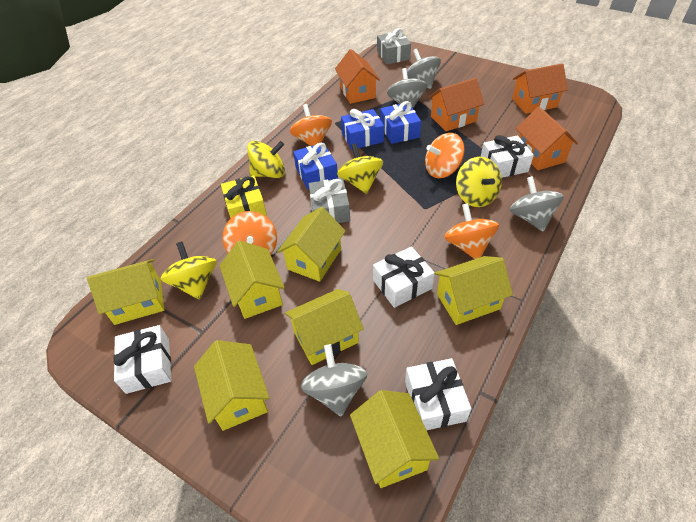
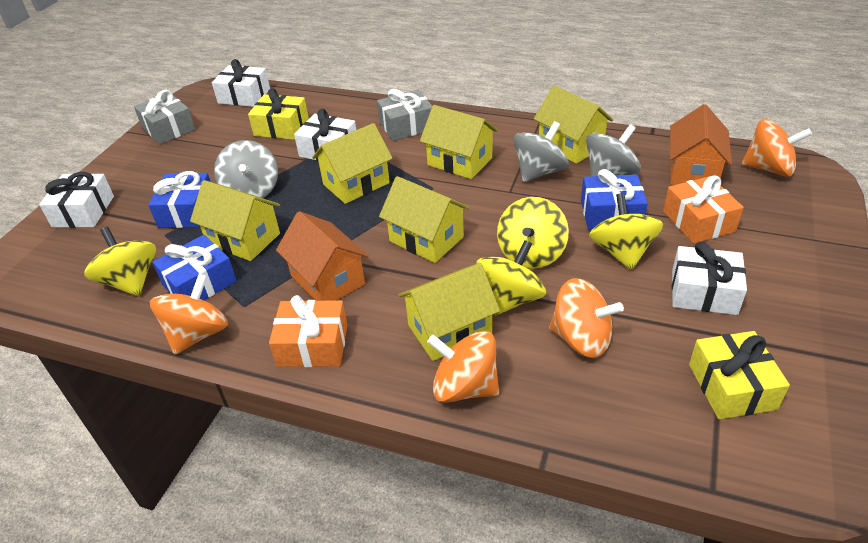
grey spinning top: [301,344,367,416] [387,68,427,108] [407,49,441,89] [509,176,564,231] = 4 -> [214,140,278,198] [513,121,569,182] [586,124,641,176] = 3
orange gift: none = 0 -> [269,295,347,367] [663,175,744,243] = 2
orange house: [335,49,380,104] [429,78,484,131] [512,63,568,114] [516,106,578,170] = 4 -> [276,211,369,301] [670,104,732,185] = 2
yellow gift: [221,175,267,218] = 1 -> [248,88,309,140] [689,331,790,419] = 2
yellow house: [87,259,164,325] [194,340,269,431] [219,241,285,319] [277,207,346,282] [285,289,364,365] [350,390,439,488] [434,256,513,325] = 7 -> [190,180,280,261] [312,123,393,204] [379,176,470,263] [398,263,500,361] [420,105,498,179] [534,86,613,164] = 6

